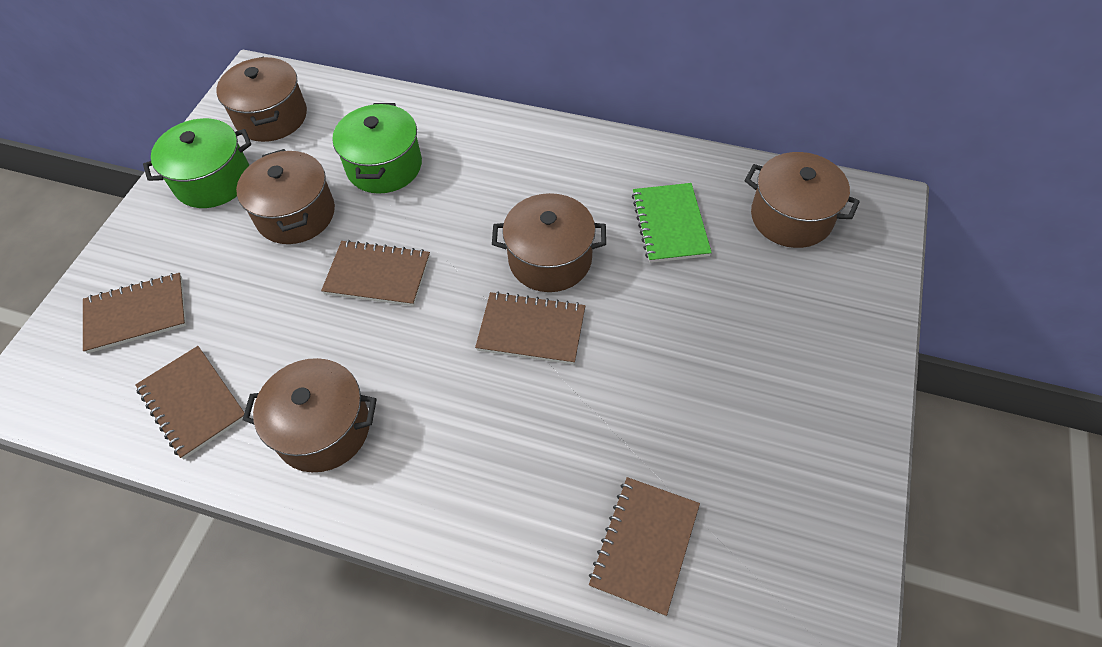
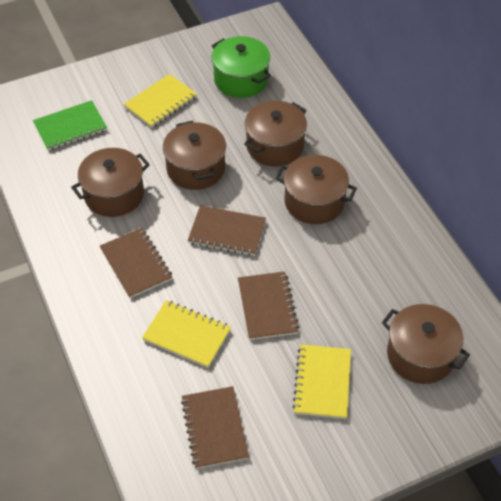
brown notebook: [83,273,186,354] [135,346,244,459] [321,240,430,306] [475,292,585,365] [589,477,700,616] = 5 -> [100,228,172,298] [181,386,249,469] [188,205,266,256] [238,271,299,340] = 4
green pot: [143,118,251,208] [332,103,422,194] = 2 -> [212,36,271,98] = 1
yellow notebook: none = 0 -> [124,74,197,128] [142,300,231,368] [292,344,351,419] = 3

